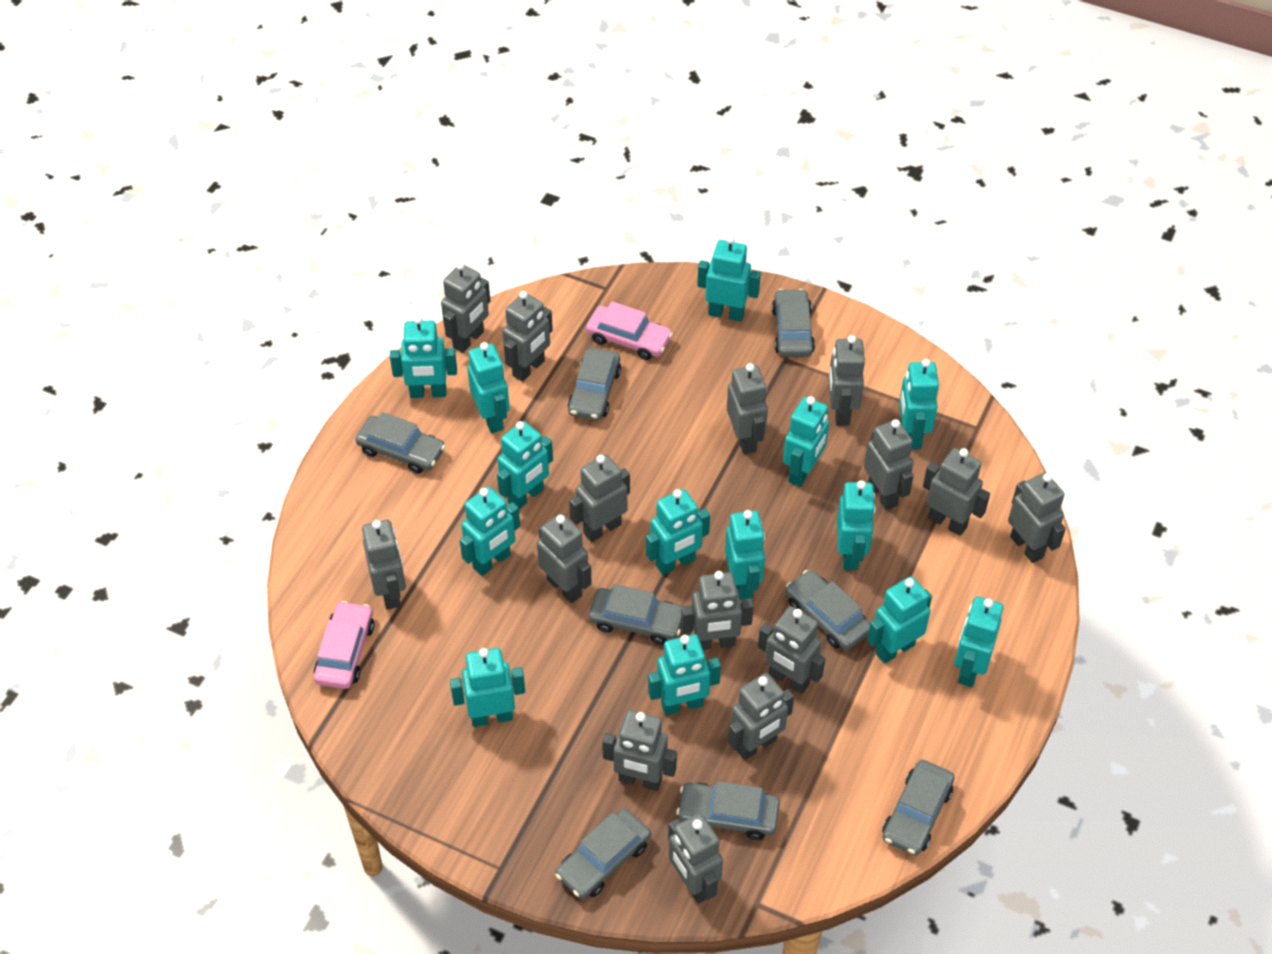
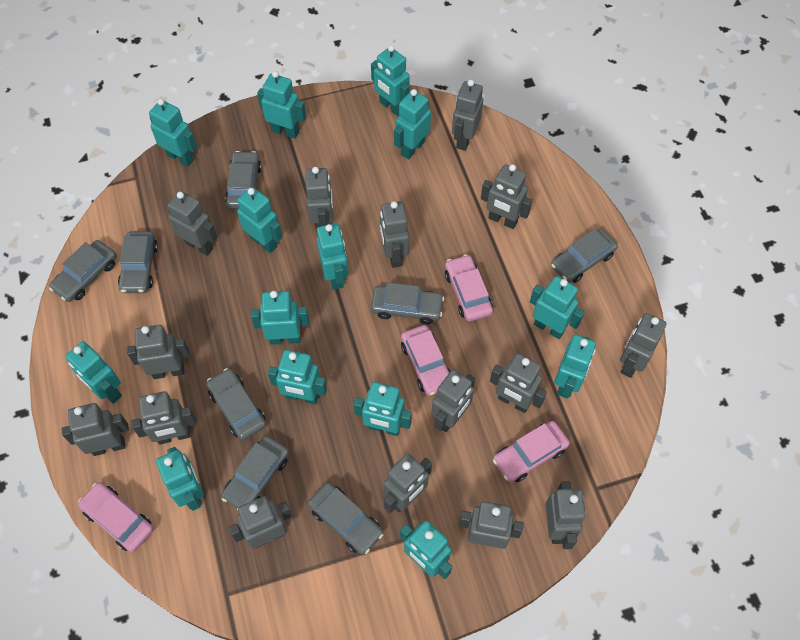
pink car: [314,601,374,689] [586,301,673,360] = 2 -> [78,482,154,552] [401,325,450,396] [445,254,493,321] [493,421,570,482] = 4

